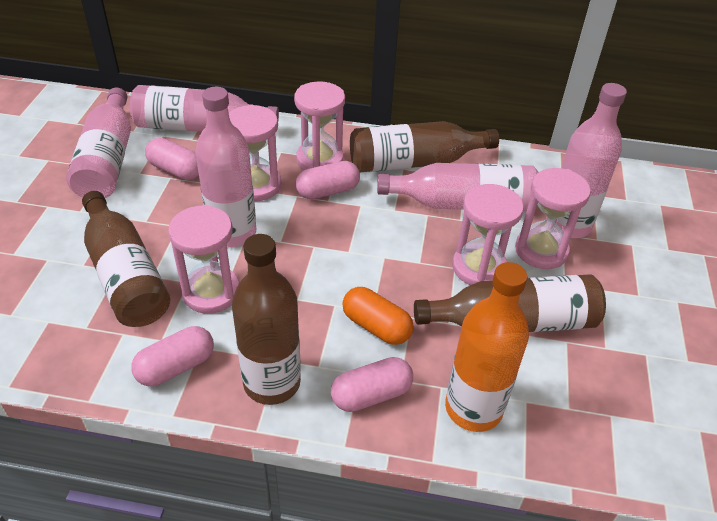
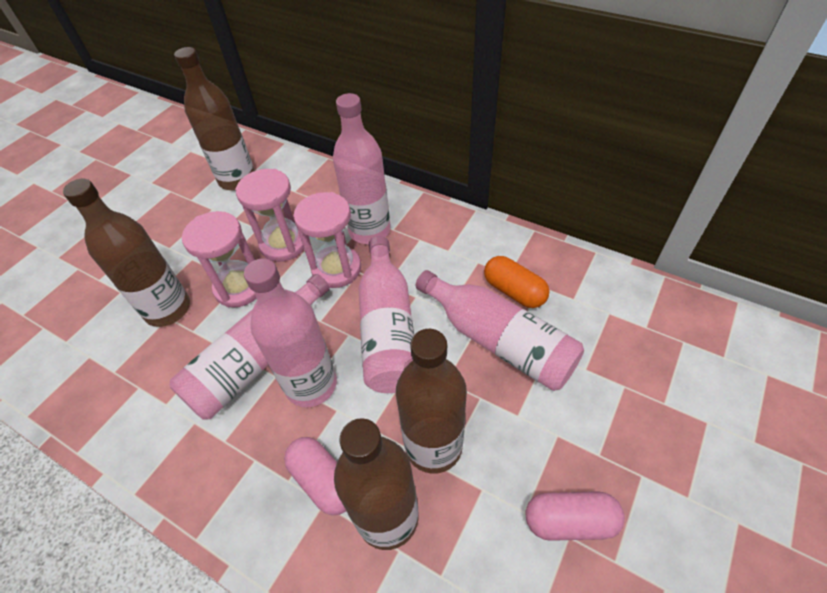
orange bottle: [445,262,529,432] = 1 -> none = 0
pink capsule: [131,326,214,386] [145,138,199,180] [296,161,360,199] [331,357,413,412] = 4 -> [284,437,346,515] [526,491,625,541] = 2
pink hourglass: [168,205,239,314] [229,104,281,201] [294,81,345,170] [452,184,524,285] [515,168,591,269] = 5 -> [182,211,257,308] [235,169,304,262] [293,192,361,288] = 3

